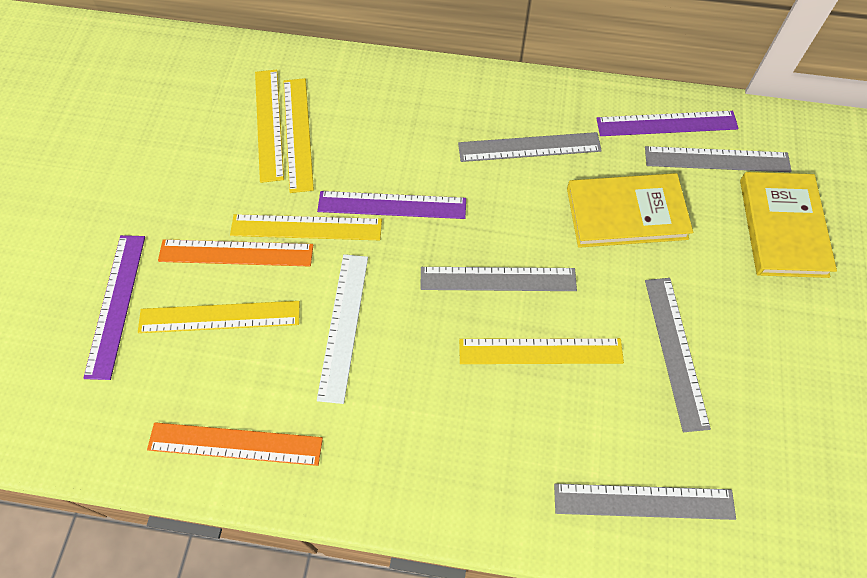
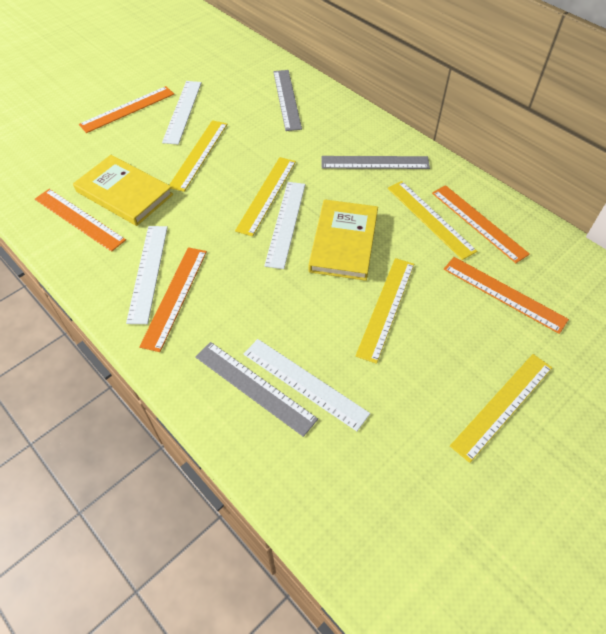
grey ruler: [420,267,577,291] [458,132,602,162] [554,484,736,520] [645,146,792,172] [645,278,711,432] = 5 -> [195,342,318,437] [273,70,302,131] [321,156,430,169] = 3
orange ruler: [147,422,323,466] [158,239,313,267] = 2 -> [35,189,126,252] [79,86,174,133] [139,247,207,352] [432,185,530,263] [444,257,569,334] = 5
purple ruler: [83,235,145,380] [317,191,466,219] [596,111,739,136] = 3 -> none = 0
white ruler: [317,254,368,404] = 1 -> [126,226,168,324] [162,81,202,145] [244,339,370,431] [264,182,305,269] = 4

